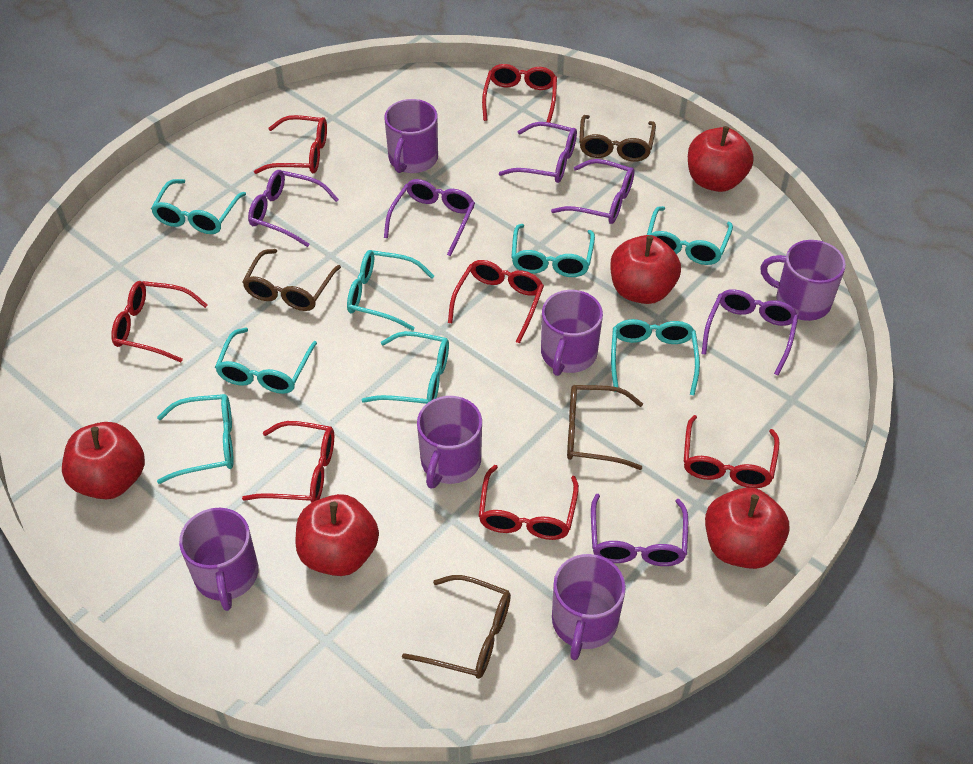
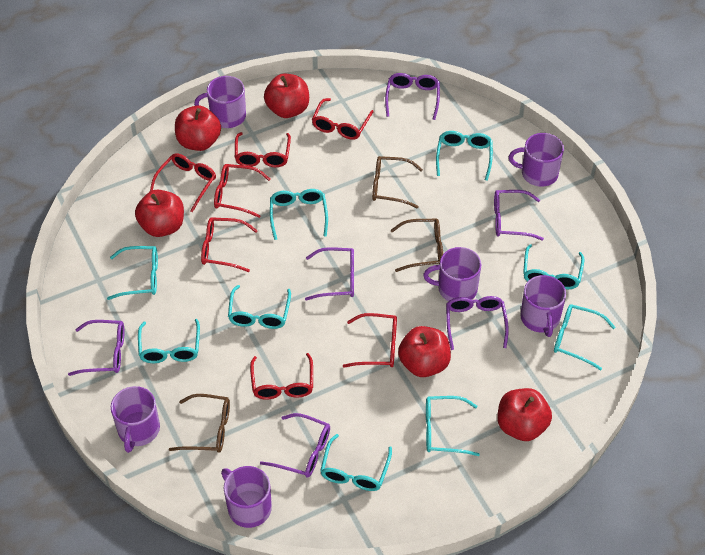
brown glasses: [242,249,341,311] [402,575,511,679] [567,385,643,470] [579,115,656,162] = 4 -> [169,394,230,453] [372,156,423,208] [391,219,443,272] = 3
turquoise glasses: [151,179,246,234] [157,394,234,484] [215,327,317,394] [347,250,434,331] [362,331,449,404] [511,224,595,277] [611,319,700,396] [647,206,733,265] = 8 -> [107,246,158,300] [138,319,200,363] [228,285,291,329] [270,189,328,240] [320,434,392,491] [426,396,480,456] [436,131,493,181] [523,244,584,289] [554,304,616,370] = 9

